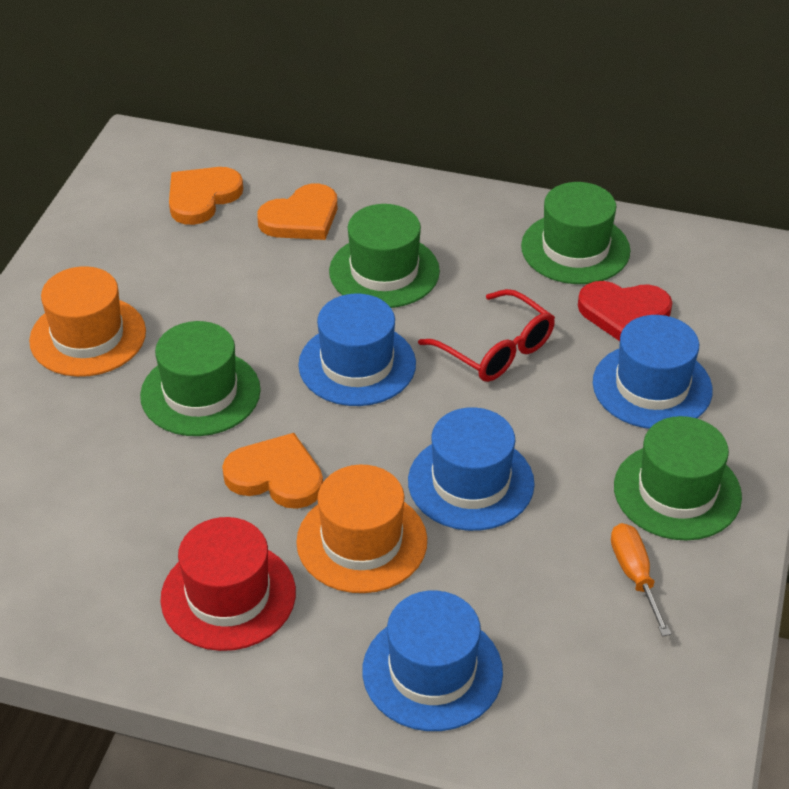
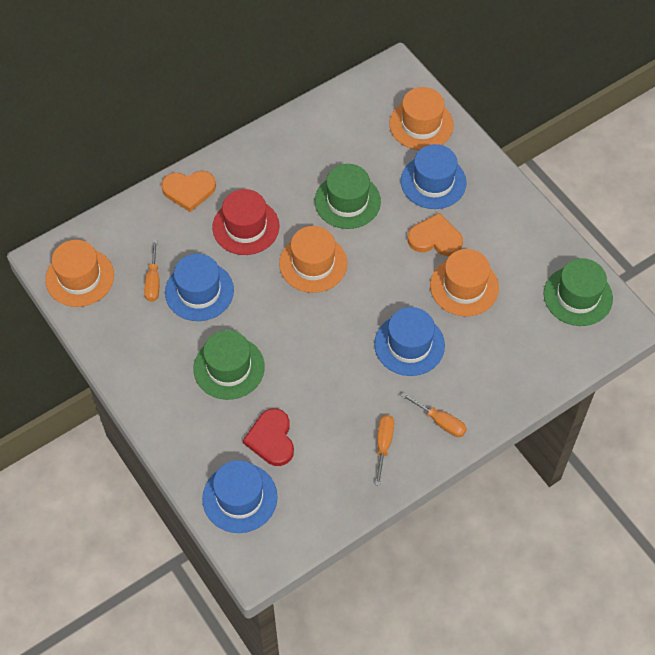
green hat: [140,321,261,436] [329,204,440,308] [521,182,631,284] [614,416,742,541] = 4 -> [193,330,265,400] [315,164,381,229] [543,258,613,326] = 3
orange hat: [29,266,146,377] [296,465,427,593] = 2 -> [45,240,114,307] [279,226,347,293] [389,87,453,150] [430,249,499,316] = 4
orange heart: [169,167,243,225] [222,433,323,509] [257,183,337,240] = 3 -> [161,171,216,212] [407,213,463,256] = 2
orange screwdriver: [611,523,671,636] = 1 -> [144,240,159,302] [375,415,394,486] [401,392,467,437] = 3
red glasses: [418,289,555,382] = 1 -> none = 0

